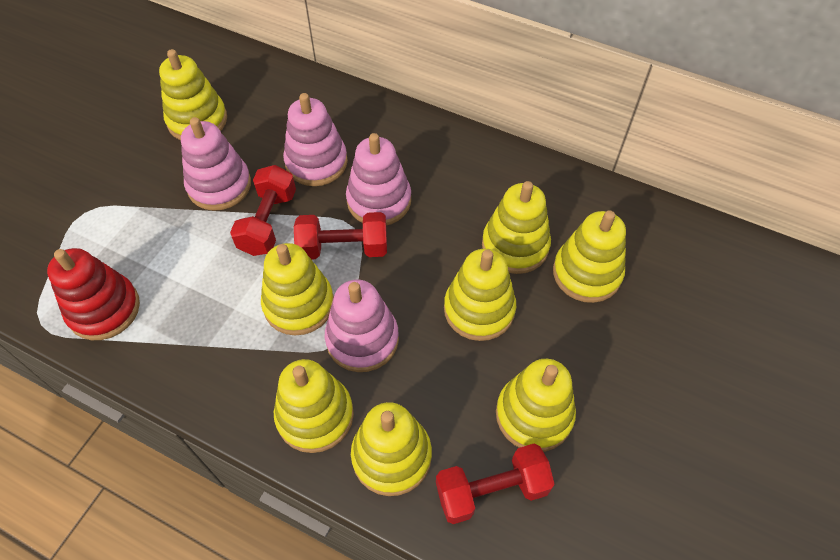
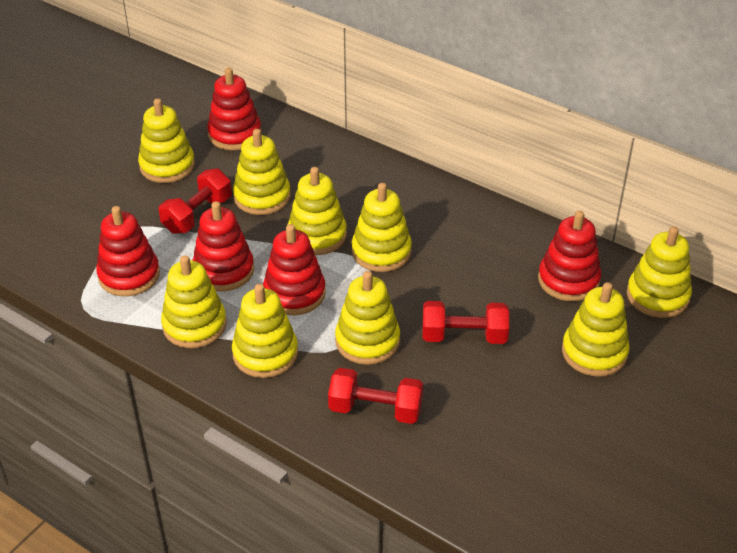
pink stacking toy: [181,117,251,211] [283,93,348,186] [325,280,399,372] [346,133,411,225] = 4 -> none = 0
red stacking toy: [47,248,140,340] = 1 -> [96,206,160,296] [193,201,254,292] [207,68,261,150] [263,224,326,315] [538,211,601,301] = 5
yellow stacking toy: [159,49,227,140] [261,243,334,335] [274,359,354,453] [351,402,432,496] [444,249,516,341] [482,181,551,274] [496,359,576,452] [553,210,626,303] = 8 -> [138,98,195,183] [161,255,227,348] [232,284,298,378] [233,129,291,215] [288,167,347,255] [335,271,400,365] [352,183,412,272] [562,282,630,377] [627,226,692,318] = 9

